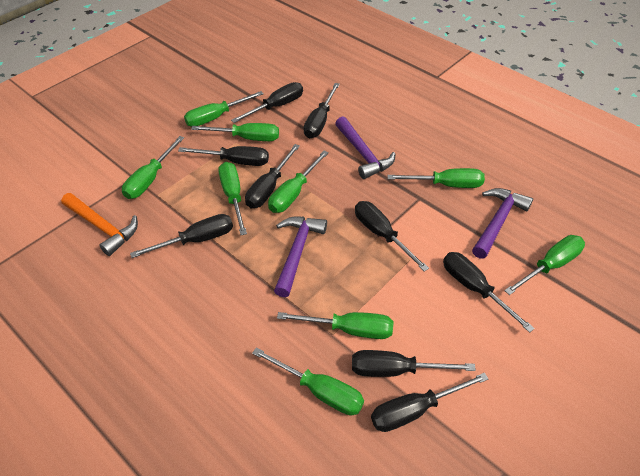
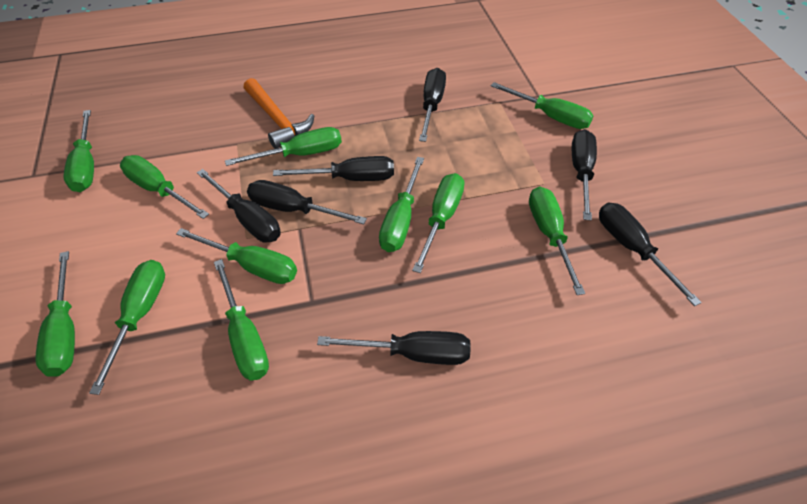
black screwdriver: [130,214,233,258] [178,146,269,166] [231,82,303,123] [245,144,300,208] [304,83,340,138] [352,350,476,377] [355,201,429,272] [371,373,488,432] [443,252,535,333] = 9 -> [197,169,281,243] [247,180,367,224] [273,156,394,181] [317,331,471,365] [419,68,446,142] [572,129,597,220] [599,202,702,306] = 7
green screwdriver: [122,136,184,199] [184,91,264,127] [191,123,279,141] [218,162,247,235] [252,347,364,415] [268,151,329,213] [277,312,393,339] [387,168,485,188] [504,235,585,295] = 9 -> [35,251,75,377] [63,110,94,192] [89,260,165,395] [120,155,209,219] [176,228,297,284] [214,259,269,381] [225,127,342,166] [379,157,424,252] [412,173,464,273] [491,82,593,129] [529,186,585,295] = 11
purple hammer: [274,217,327,297] [335,116,395,179] [472,188,533,259] = 3 -> none = 0

